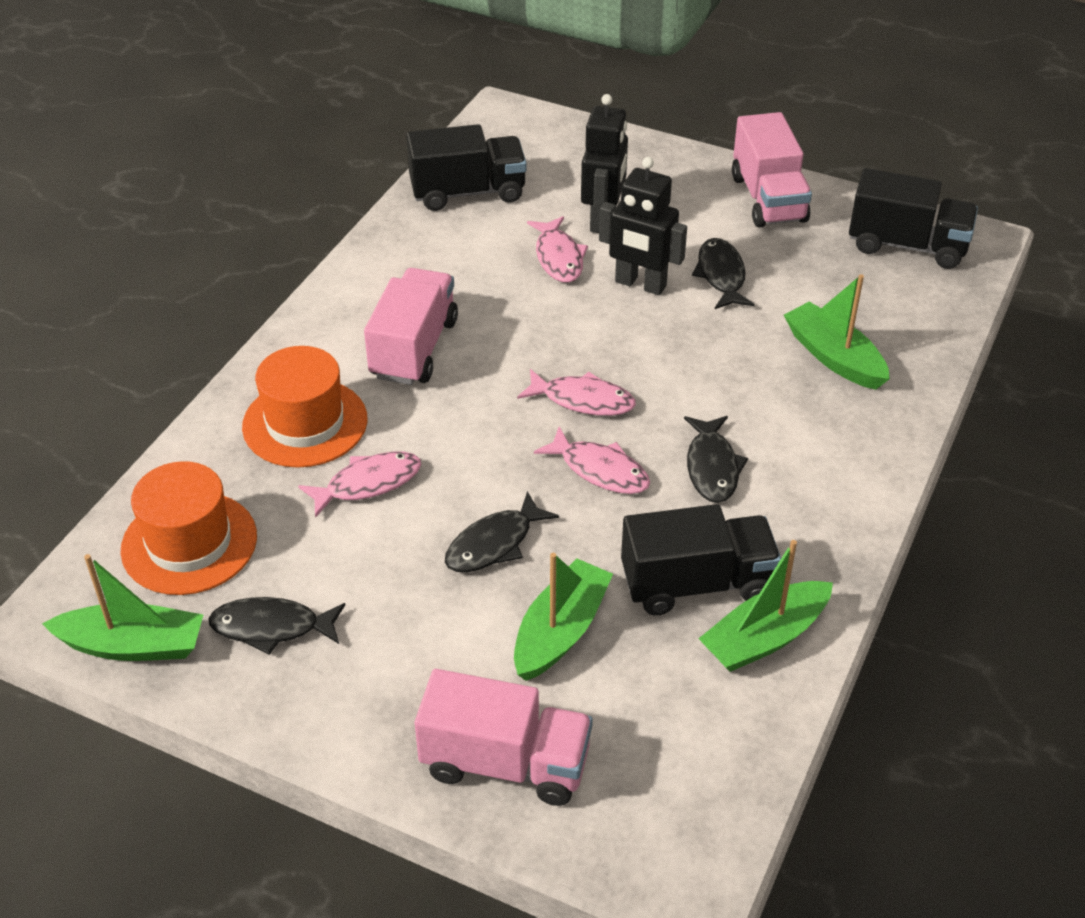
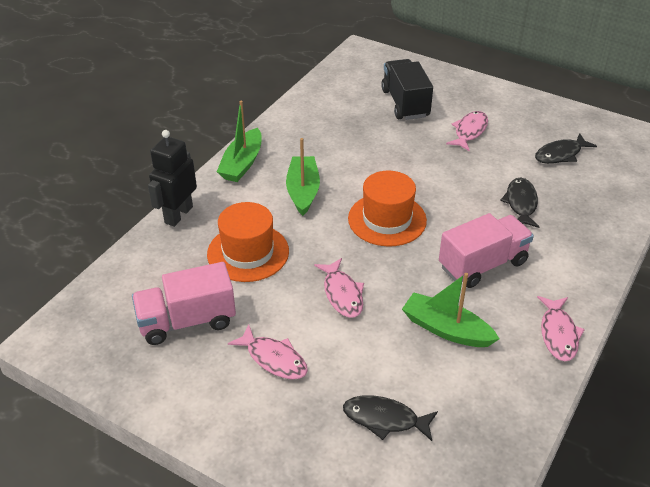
black fish: [208,597,345,655] [445,491,559,572] [684,416,748,503] [692,238,755,309] = 4 -> [343,395,438,441] [500,178,539,228] [535,133,597,164] = 3
black robot: [581,94,628,233] [599,157,687,295] = 2 -> [148,130,197,227] = 1
black truck: [406,124,527,211] [621,504,781,615] [849,168,978,269] = 3 -> [381,59,433,120] = 1
green boat: [42,554,203,661] [514,553,613,681] [698,540,833,672] [784,274,890,390] = 4 -> [217,101,262,182] [286,138,320,216] [402,273,499,347] = 3
pink truck: [364,268,458,385] [415,669,593,806] [732,112,812,228] = 3 -> [132,262,236,345] [439,213,534,288] = 2

